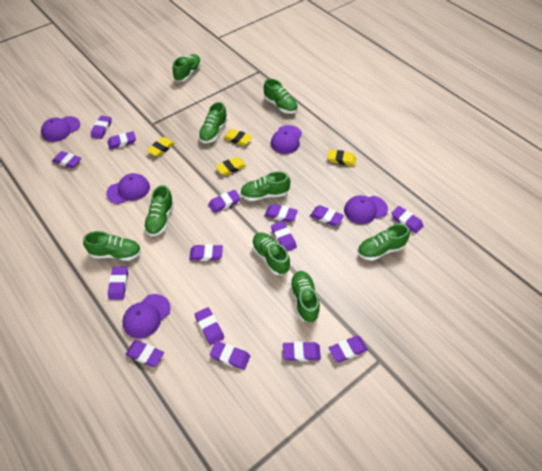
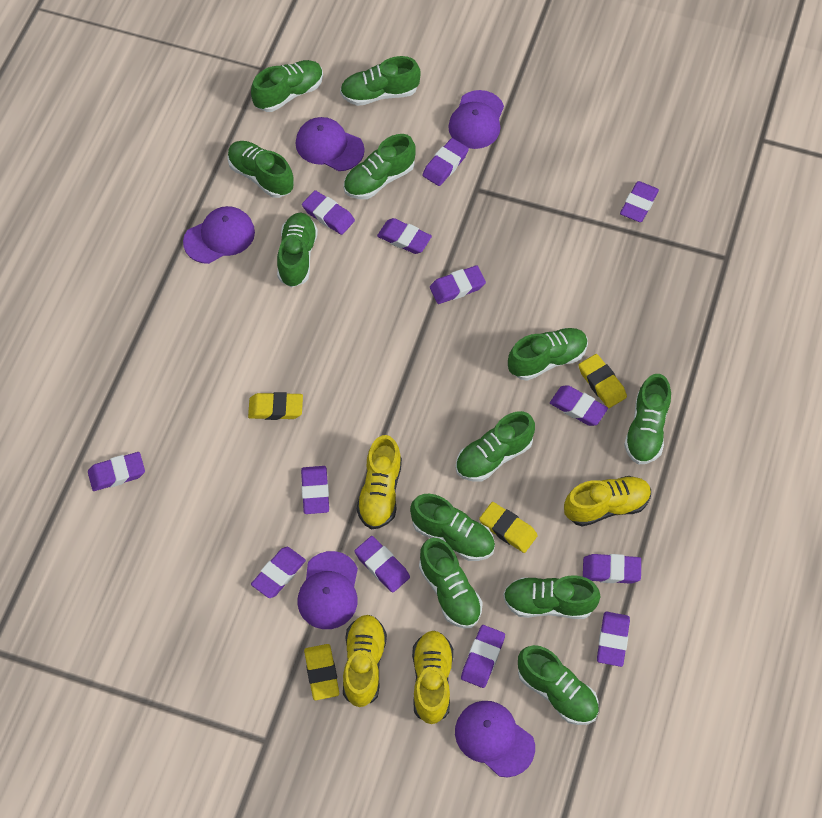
green shoe: [83,231,141,261] [144,185,174,236] [173,54,201,82] [198,102,228,143] [240,171,290,201] [252,233,290,275] [264,79,298,114] [289,271,320,323] [357,224,410,261] = 9 -> [227,141,294,198] [251,60,323,112] [277,213,318,287] [340,56,420,106] [343,134,416,199] [410,494,495,561] [419,538,483,629] [455,411,535,482] [503,575,601,619] [508,328,588,381] [518,645,599,725] [624,374,671,464] = 12
purple eraser: [52,151,81,168] [91,115,111,139] [107,131,136,149] [108,267,128,300] [125,340,164,367] [189,244,223,261] [195,307,224,345] [208,190,241,213] [210,341,250,370] [264,204,298,222] [271,221,297,252] [283,342,321,361] [310,205,344,226] [329,336,368,362] [391,206,424,234] = 15 -> [88,452,145,491] [251,547,306,598] [301,466,329,514] [302,190,355,235] [355,536,410,593] [377,218,432,254] [422,138,469,186] [430,265,486,304] [461,625,505,688] [550,385,608,426] [583,554,641,584] [597,612,630,667] [620,181,659,222] = 13
yellow shoe: none = 0 -> [343,615,387,707] [357,435,402,529] [412,631,453,724] [564,476,651,527] = 4

